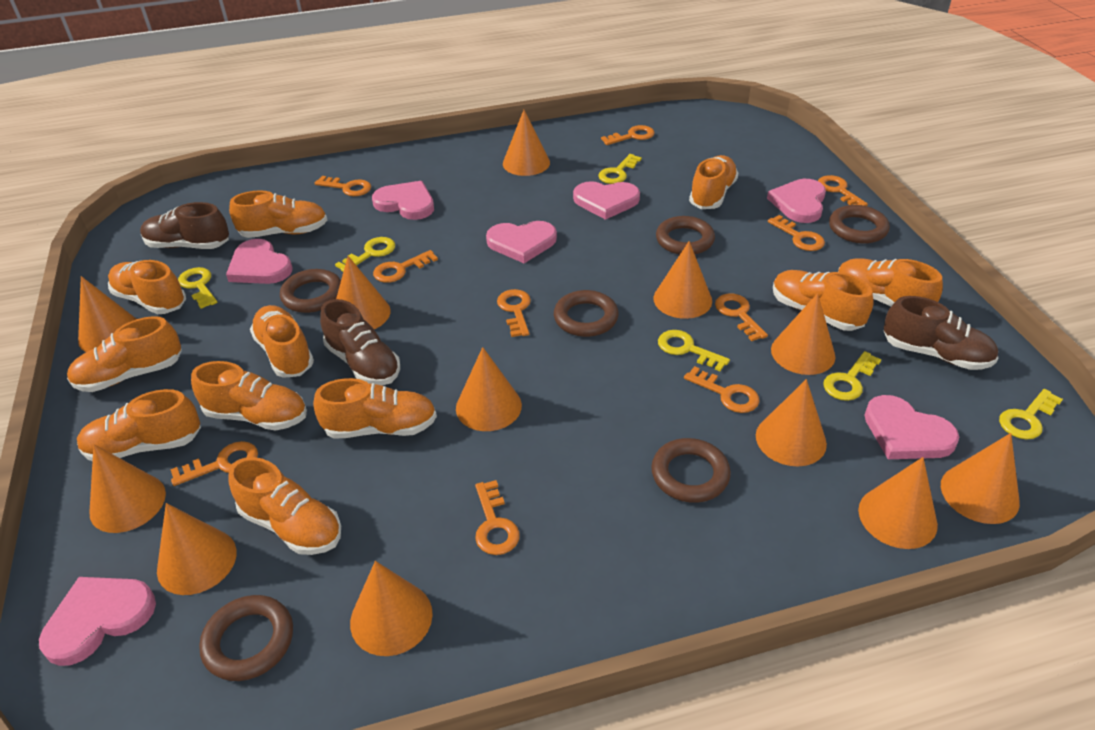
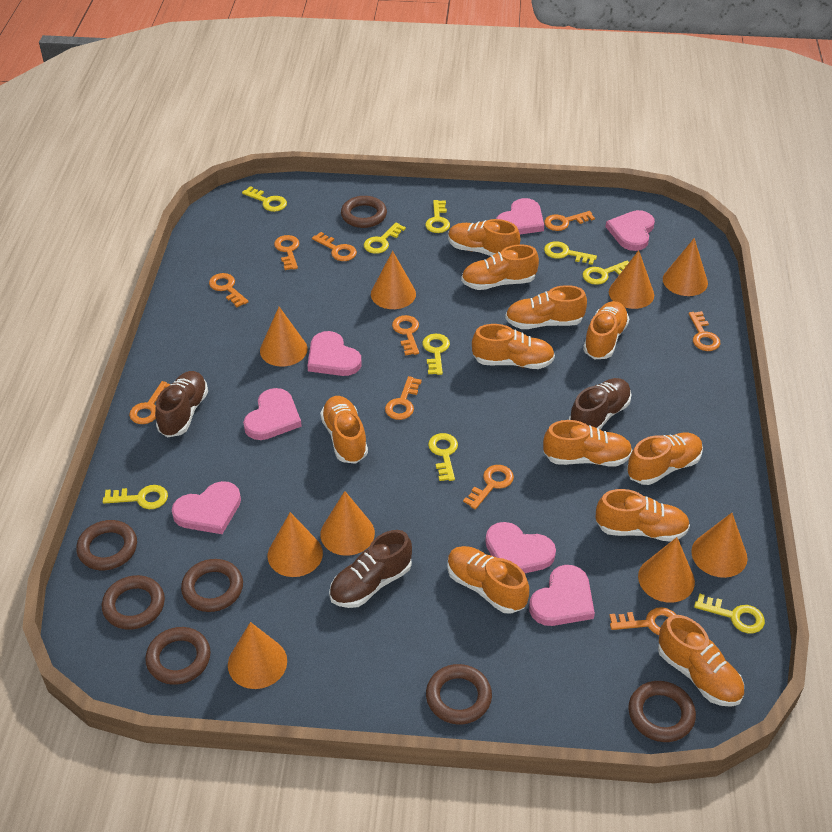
brown ring: [199,595,293,681] [280,269,341,313] [554,290,619,337] [651,438,731,503] [656,216,715,255] [829,205,890,244] = 6 -> [76,520,137,570] [102,575,165,630] [145,627,211,685] [181,559,243,612] [341,196,387,228] [426,664,492,724] [628,681,696,742] = 7
orange cone: [78,276,136,352] [89,444,166,533] [157,503,237,595] [336,256,390,329] [350,561,433,656] [456,347,522,431] [503,110,550,176] [654,241,712,319] [756,379,827,466] [771,293,835,375] [858,457,938,549] [941,433,1020,524] = 12 -> [228,622,287,689] [260,307,307,367] [268,512,323,577] [320,491,375,556] [371,251,416,309] [609,250,654,309] [638,537,695,603] [663,238,708,296] [691,513,747,578] = 9
yellow key: [178,267,217,309] [335,237,395,272] [598,154,642,184] [658,330,730,371] [823,351,882,401] [999,389,1063,439] = 6 -> [103,485,168,509] [242,186,287,212] [364,223,406,254] [422,334,450,375] [425,200,450,233] [428,433,458,481] [544,241,597,265] [582,260,629,285] [694,593,765,633] = 9

